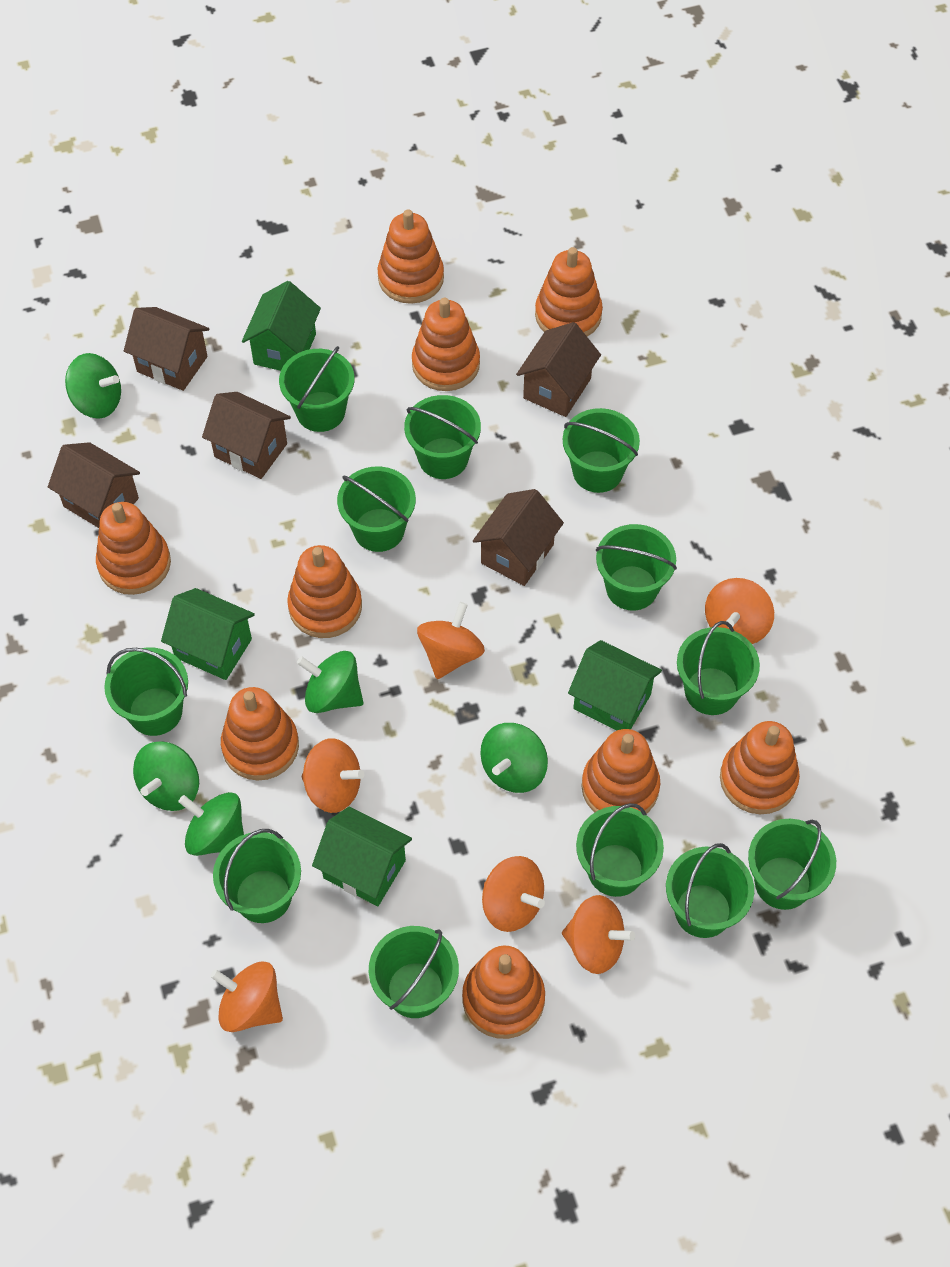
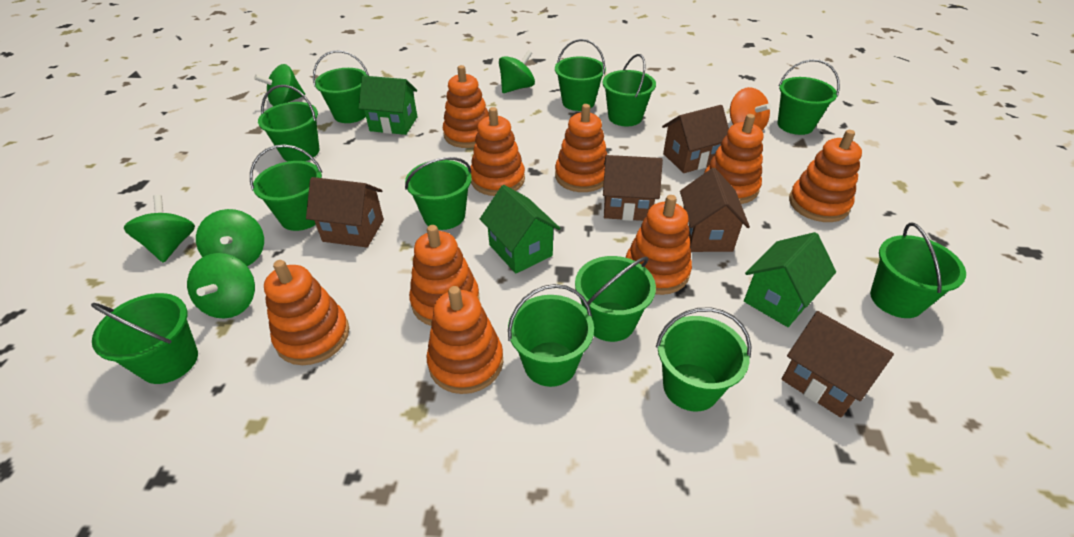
green house: [161,588,255,680] [242,281,321,371] [312,807,412,906] [568,640,662,731] = 4 -> [359,76,418,135] [480,185,561,273] [744,232,836,327] = 3
orange spinning top: [210,961,283,1032] [302,738,364,813] [417,602,485,679] [482,856,545,932] [562,895,635,974] [705,578,774,644] = 6 -> [730,87,771,130] = 1

